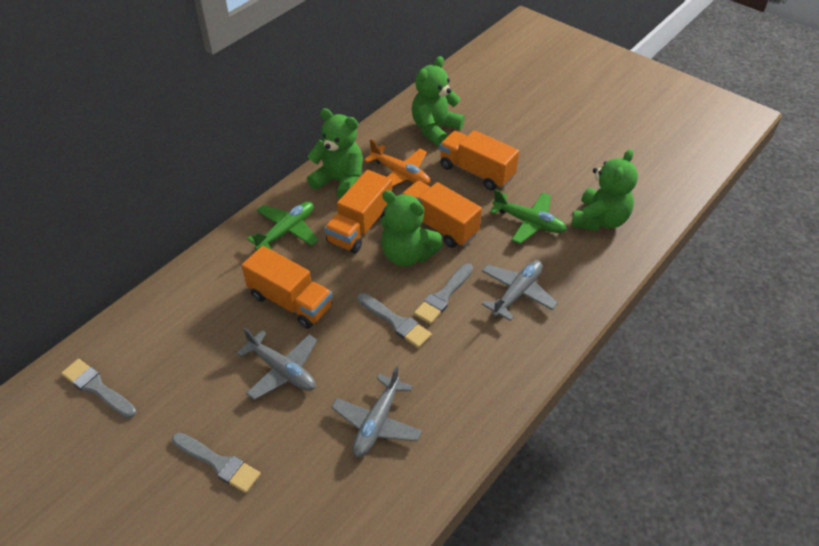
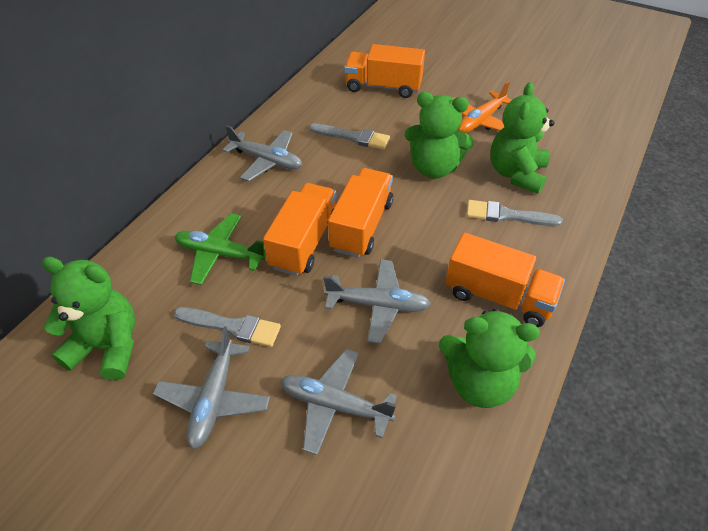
green plane: [247,202,318,251] [490,189,567,244] = 2 -> [175,213,266,285] = 1
grey brush: [61,359,136,418] [172,433,261,493] [357,293,432,348] [414,263,473,324] = 4 -> [174,307,281,347] [309,123,390,149] [466,200,563,226] = 3
grey plane: [237,328,317,400] [331,366,422,457] [482,260,558,321] = 3 -> [153,326,270,449] [222,125,302,181] [280,349,397,455] [323,259,431,344] = 4

